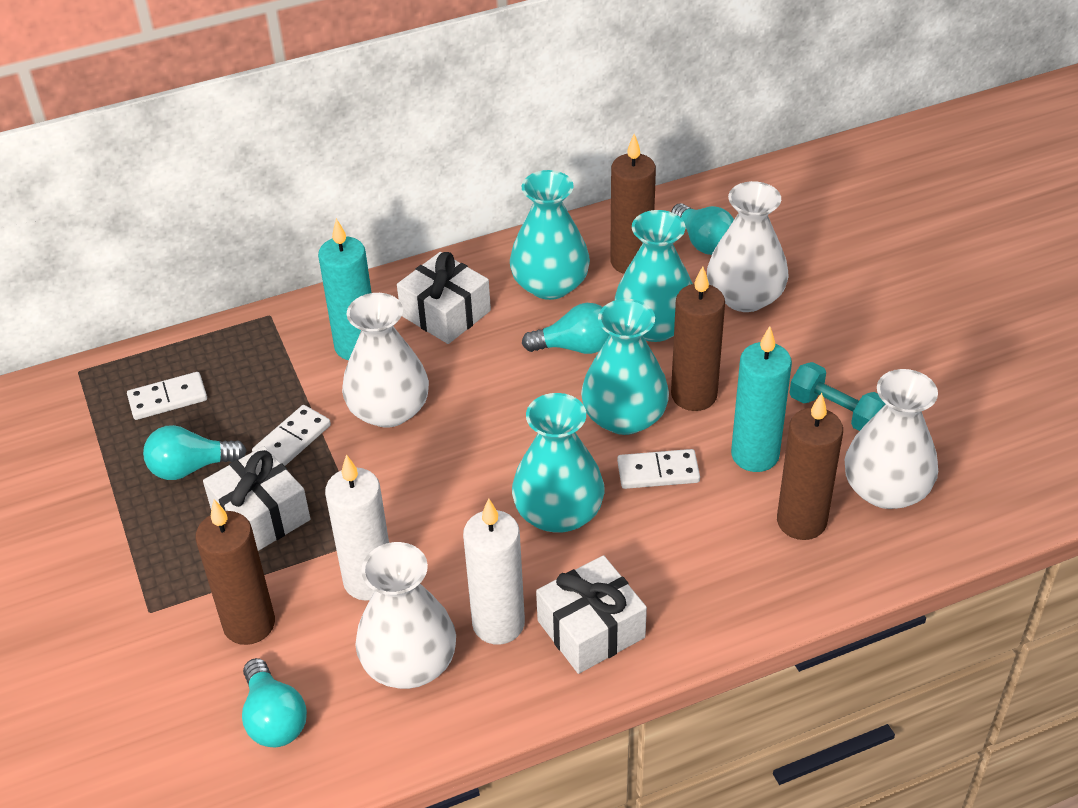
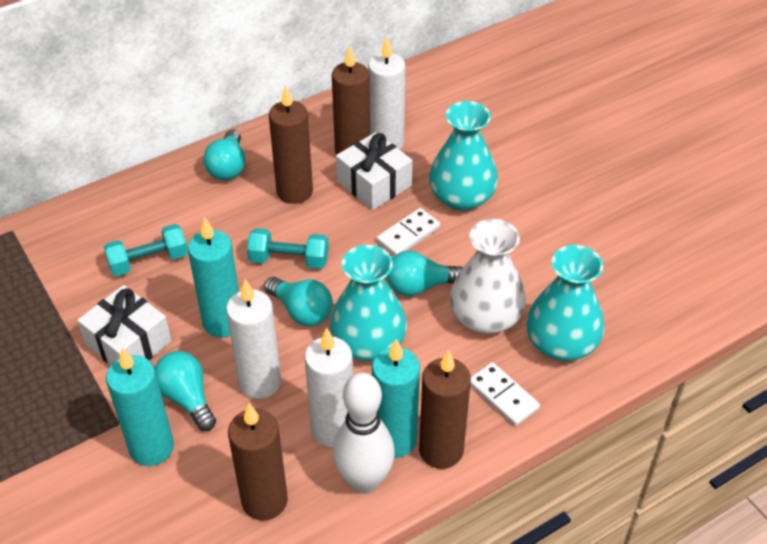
turquoise candle: [318,218,372,360] [731,326,792,472] = 2 -> [106,347,174,466] [188,217,239,337] [372,339,420,458] = 3
turquoise dumbbell: [790,362,885,431] = 1 -> [104,224,188,276] [247,228,329,269] = 2
turquoise vase: [510,170,590,300] [512,393,605,533] [581,299,669,435] [614,210,693,342] = 4 -> [329,245,407,361] [429,101,498,211] [526,245,604,361] = 3
white bowling pin: none = 0 -> [333,372,395,494] = 1
white candle: [325,454,389,601] [463,498,525,645] = 2 -> [226,279,281,399] [304,328,353,447] [368,37,405,150] = 3
white domino: [127,372,207,420] [252,405,331,466] [617,449,700,489] = 3 -> [376,208,440,256] [470,362,540,426] = 2
white gift: [203,446,310,551] [397,252,491,344] [536,555,647,674] = 3 -> [77,285,172,365] [336,132,413,210] = 2
white vase: [342,293,429,428] [355,542,456,689] [707,181,789,312] [845,369,938,509] = 4 -> [450,219,526,334] = 1

